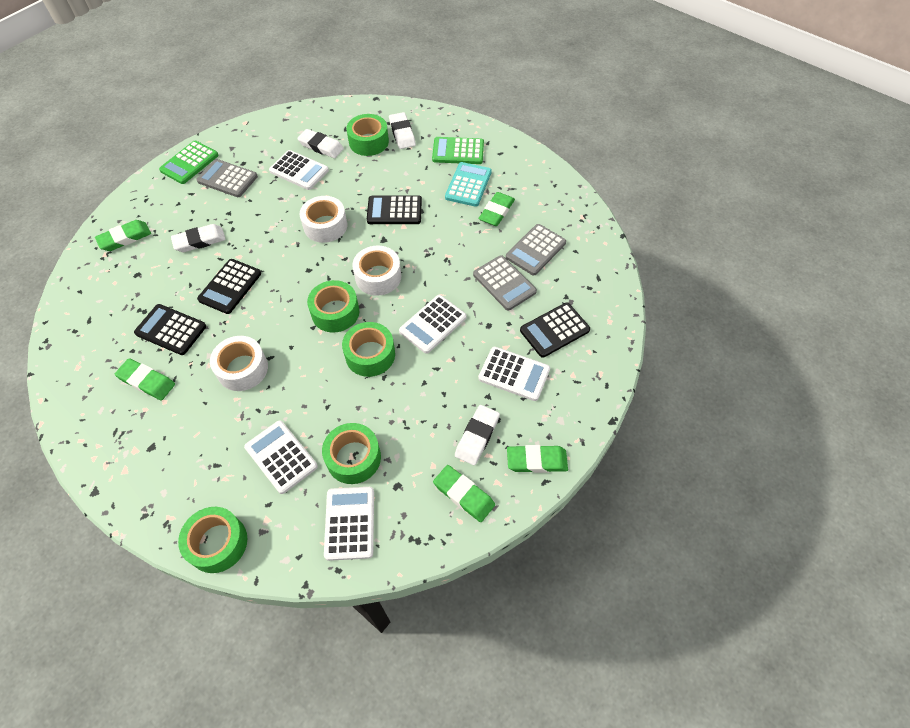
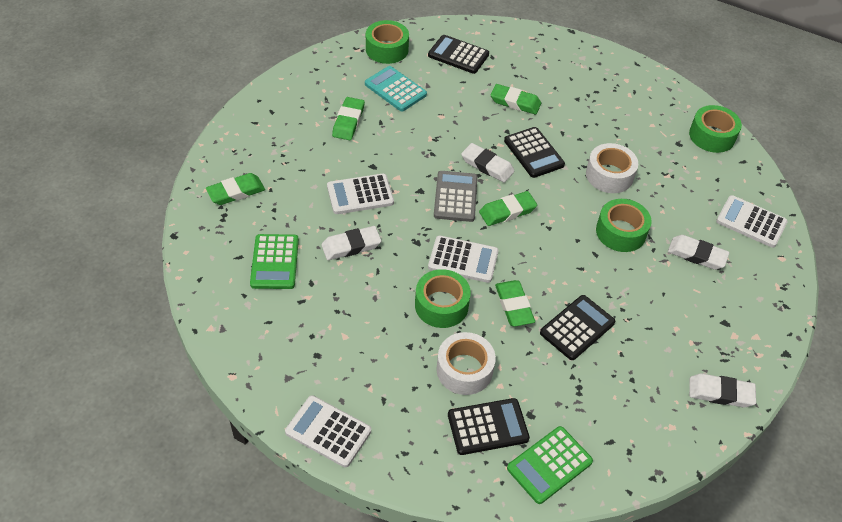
green tape: [178,507,247,573] [307,280,359,332] [322,423,381,484] [342,322,395,377] [346,114,389,156] = 5 -> [366,20,409,64] [415,269,471,328] [596,199,652,252] [689,105,742,153] = 4
grey calculator: [196,159,258,197] [473,255,537,311] [506,224,566,275] = 3 -> [434,171,478,222] = 1
white calculator: [244,420,318,494] [269,150,329,190] [324,487,374,561] [399,295,466,354] [478,346,550,401] = 5 -> [285,395,371,467] [327,174,394,214] [428,235,499,283] [716,195,788,248] = 4
white tape: [210,336,268,391] [300,196,347,243] [352,246,401,296] = 3 -> [436,332,496,395] [586,143,638,193] = 2

